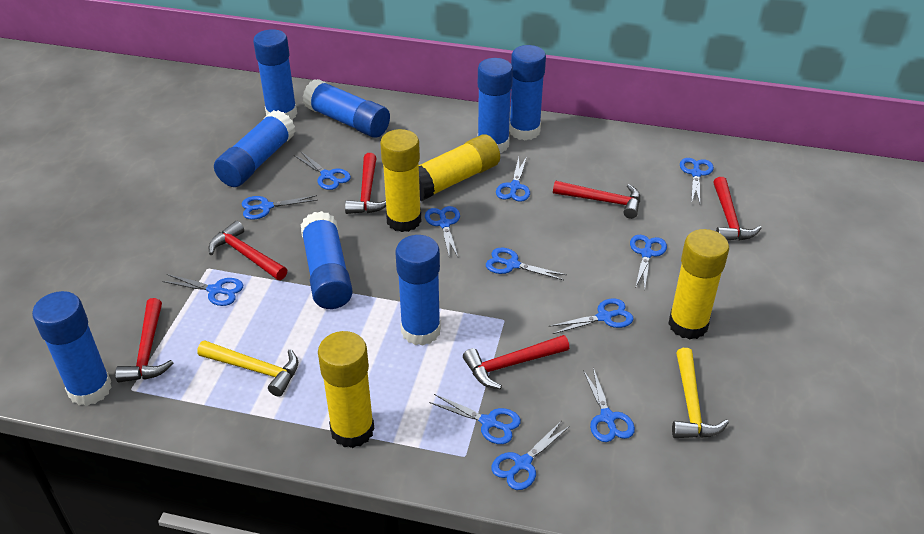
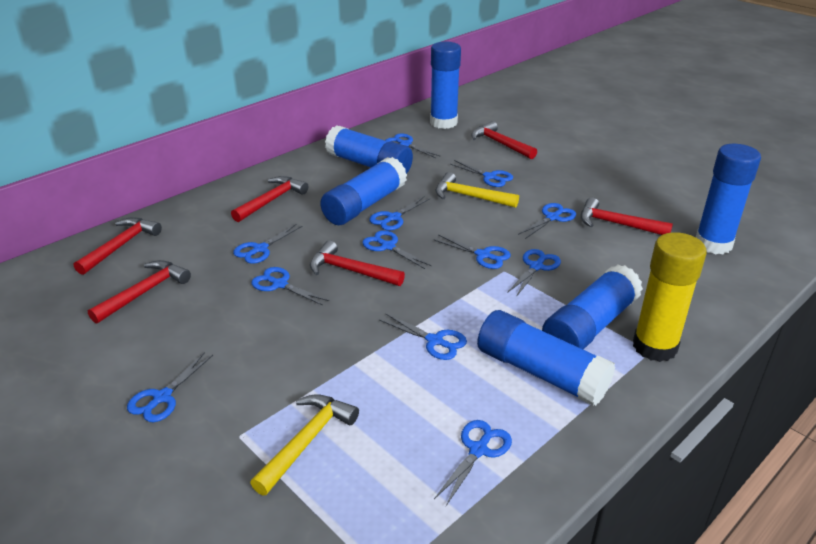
blue glue stick: [32,291,112,406] [214,110,295,187] [253,29,297,120] [300,211,353,309] [303,79,390,138] [395,235,441,346] [478,58,513,153] [509,45,546,140] = 8 -> [320,157,407,225] [325,125,413,174] [430,41,461,129] [477,310,615,406] [542,265,643,349] [696,144,761,254] = 6
yellow glue stick: [318,331,374,448] [380,129,421,232] [419,134,500,201] [668,229,729,340] = 4 -> [633,232,707,362] = 1

